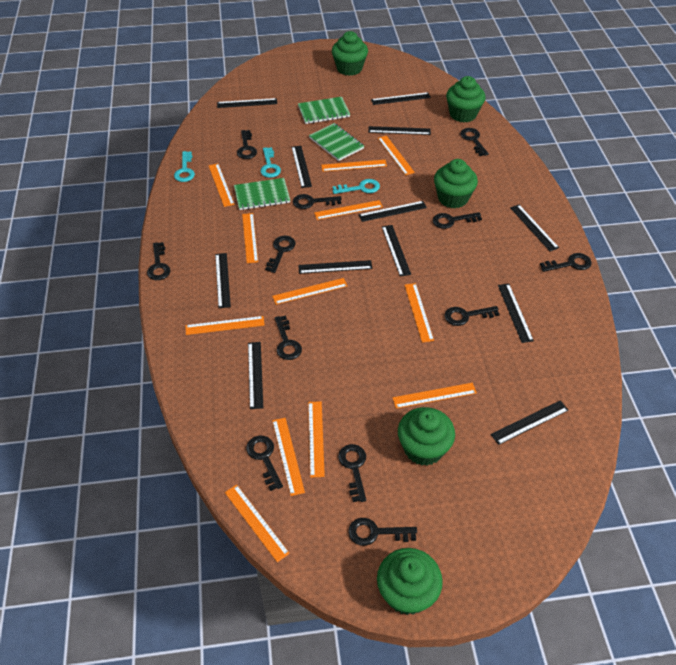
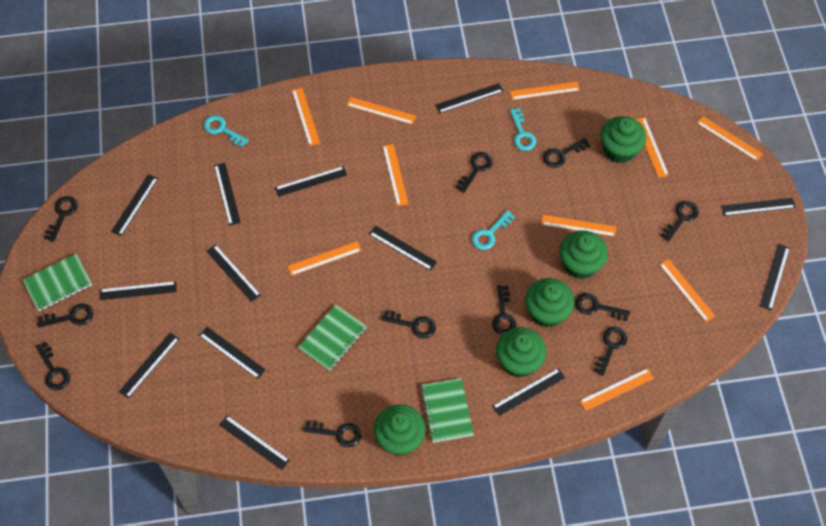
black key: [147,242,170,280] [237,130,257,159] [246,436,283,491] [265,236,296,273] [275,315,302,360] [293,194,342,209] [338,444,366,502] [348,518,417,546] [433,212,482,229] [444,306,500,326] [460,128,489,156] [540,253,591,272] = 12 -> [36,342,70,390] [37,304,93,327] [44,196,78,242] [303,420,361,447] [381,310,436,338] [456,152,493,193] [492,285,517,335] [543,138,590,168] [575,293,630,321] [593,327,627,376] [660,201,699,242] = 11
black ruler: [215,253,231,308] [217,98,277,108] [248,342,263,409] [291,146,312,188] [298,260,372,274] [359,201,427,222] [368,126,431,135] [371,92,431,105] [382,225,411,277] [491,400,568,445] [498,284,534,343] [510,205,559,251] = 12 -> [100,281,177,300] [111,174,158,236] [119,333,179,398] [199,327,266,379] [206,244,261,302] [214,163,241,226] [219,415,290,470] [275,166,347,197] [369,226,437,271] [435,83,504,113] [492,368,565,416] [721,198,796,216] [760,244,790,311] = 13
orange ruler: [185,316,265,335] [208,163,234,207] [225,484,290,562] [242,213,258,263] [272,278,347,305] [272,418,305,496] [308,401,325,478] [314,200,383,220] [321,160,387,172] [378,136,415,175] [392,383,477,409] [405,283,434,343] = 12 -> [287,241,362,276] [292,88,320,146] [347,97,416,125] [382,144,409,206] [510,82,580,100] [541,215,616,237] [579,368,654,411] [635,117,669,178] [659,259,716,322] [697,116,763,161] = 10

